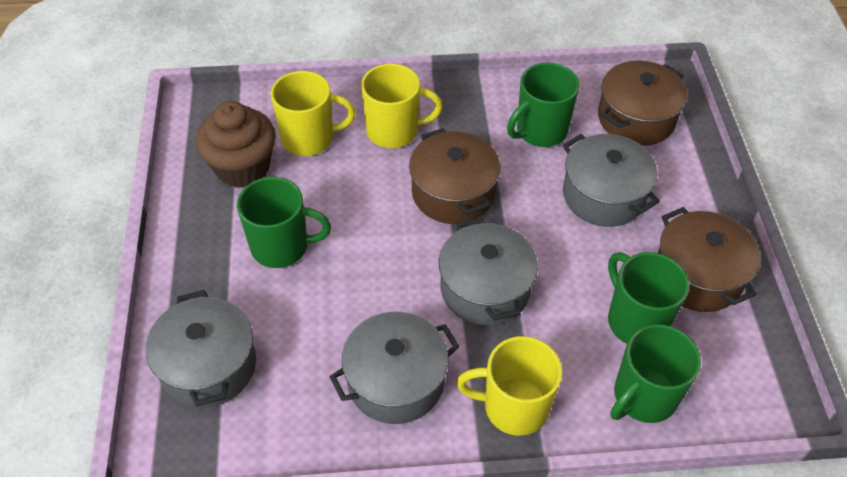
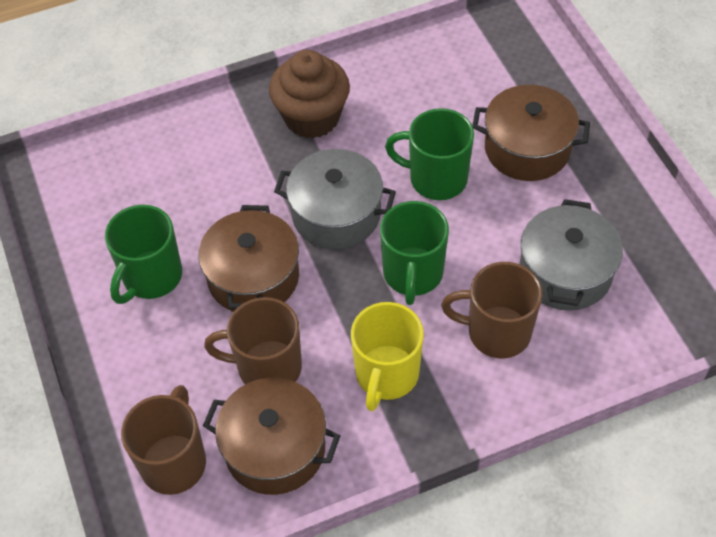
brown mug: none = 0 -> [121,385,206,495] [204,297,302,384] [441,262,542,359] = 3
green mug: [237,177,331,268] [507,63,579,147] [608,252,689,343] [610,324,701,423] = 4 -> [105,205,182,304] [380,201,449,305] [385,108,474,200] = 3
grey pot: [146,290,256,408] [329,312,460,424] [439,218,538,326] [563,134,660,227] = 4 -> [274,149,396,249] [520,199,623,311] = 2
yellow mug: [271,71,356,156] [361,64,443,148] [456,336,562,436] = 3 -> [351,302,424,411] = 1

